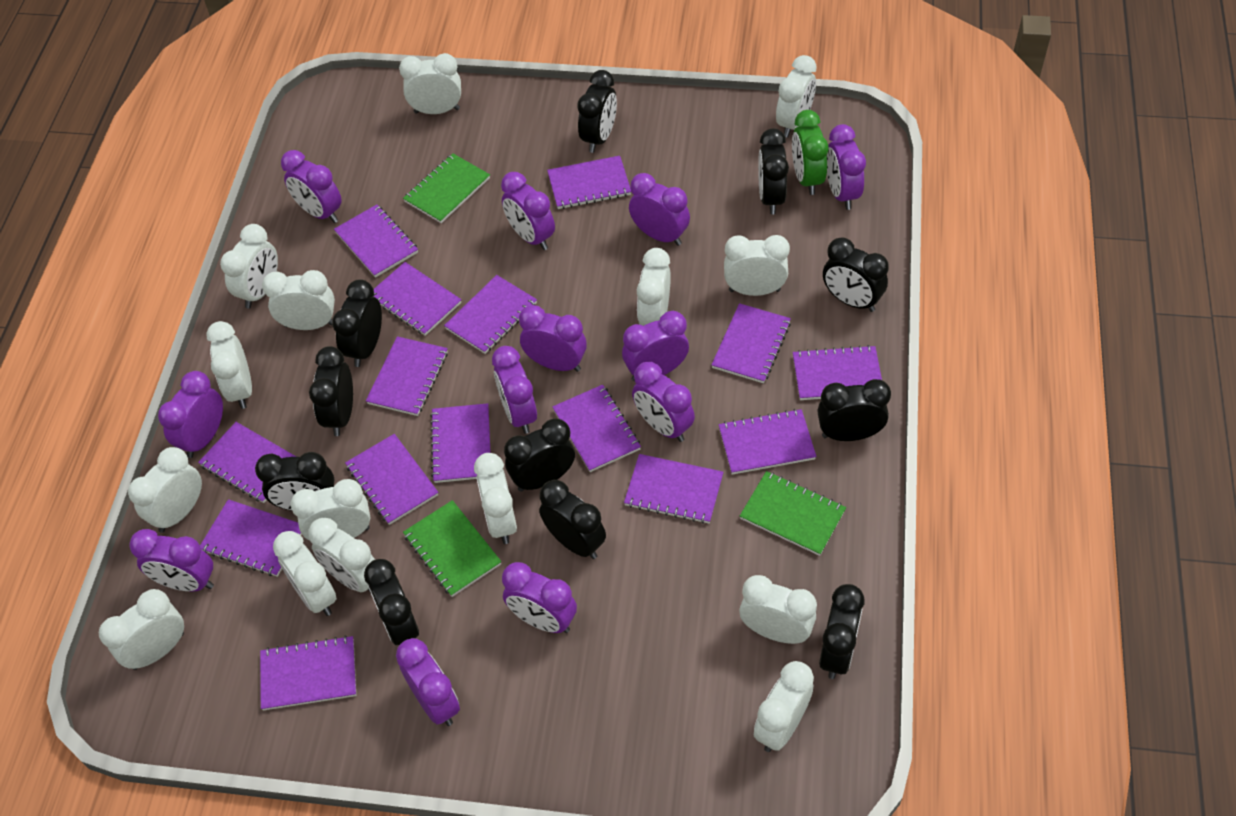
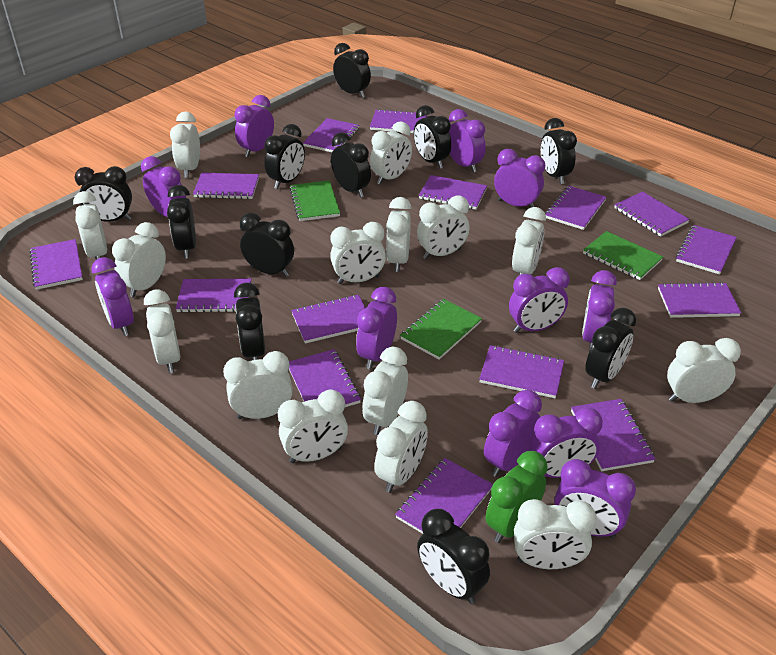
purple clock: [129,529,214,592] [158,371,223,458] [281,150,342,223] [396,638,460,726] [492,346,537,434] [501,172,555,250] [502,562,577,633] [519,305,587,372] [622,311,689,382] [629,173,690,246] [632,362,695,442] [827,124,866,210] = 12 -> [91,257,134,336] [141,156,186,217] [234,95,274,157] [356,287,397,370] [449,109,486,173] [484,390,542,477] [494,149,545,208] [509,267,570,333] [529,407,603,478] [554,459,636,538] [582,270,617,351] = 11

